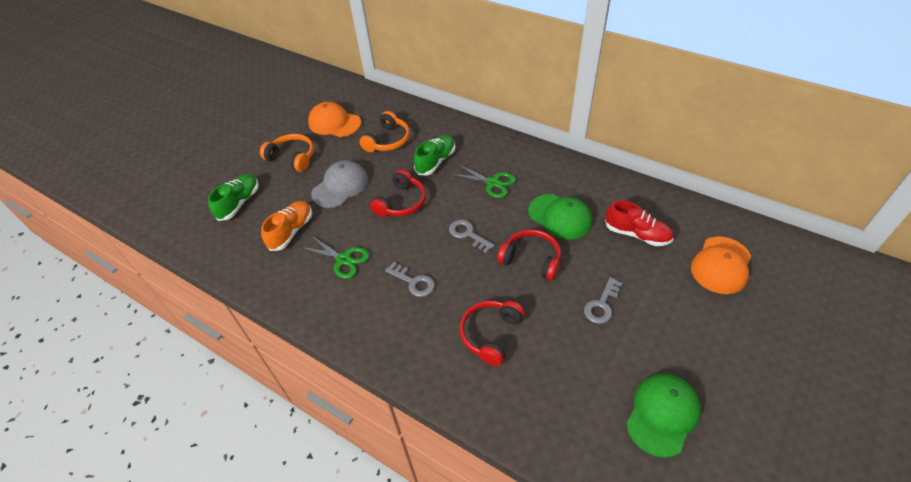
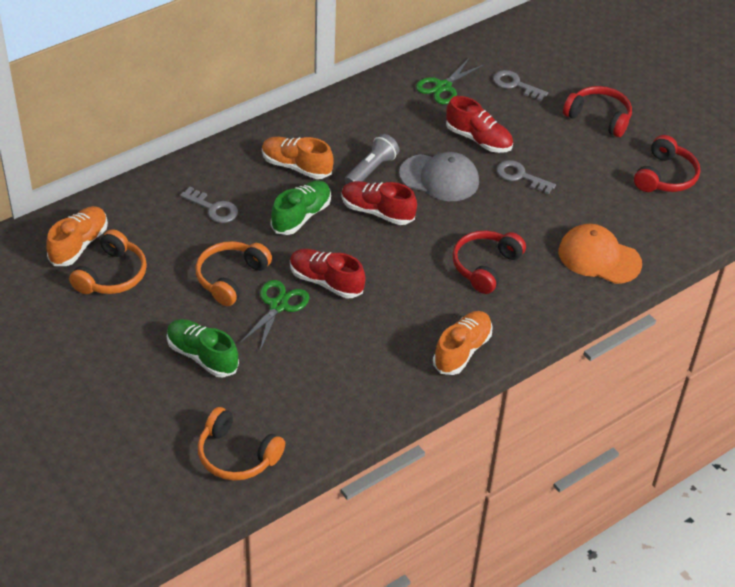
green cap: [528,194,592,239] [626,374,701,458] = 2 -> none = 0
grey flashlight: none = 0 -> [345,134,399,184] = 1
orange cap: [308,102,361,137] [691,236,751,294] = 2 -> [559,224,642,284] = 1
orange headphones: [260,134,314,172] [359,111,410,152] = 2 -> [69,229,147,294] [196,241,272,306] [198,407,285,481] = 3
orange shoe: [261,201,312,251] = 1 -> [46,206,108,266] [262,137,334,179] [433,311,493,375] = 3
red shoe: [605,200,673,246] = 1 -> [290,249,365,298] [341,181,417,225] [446,96,513,153] = 3

